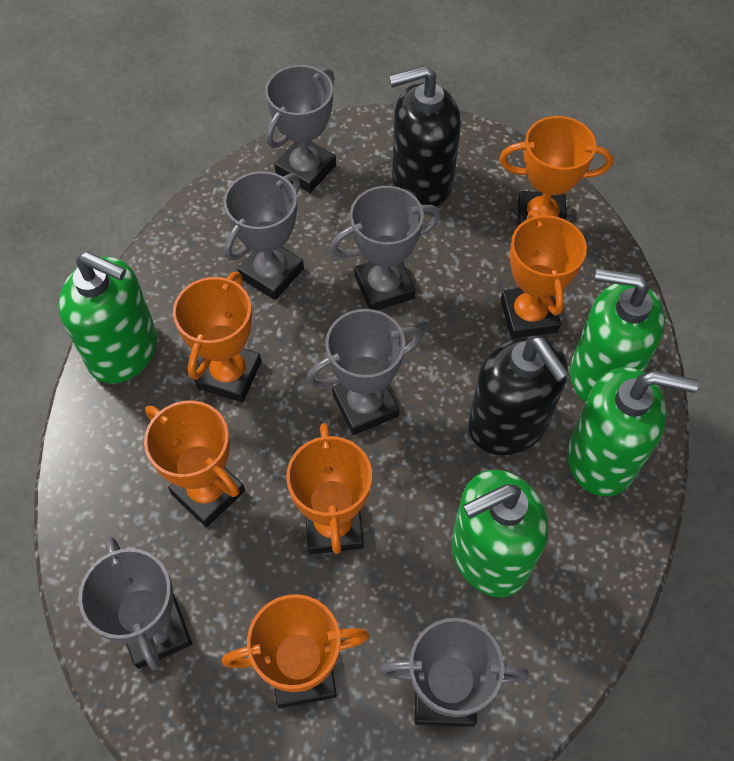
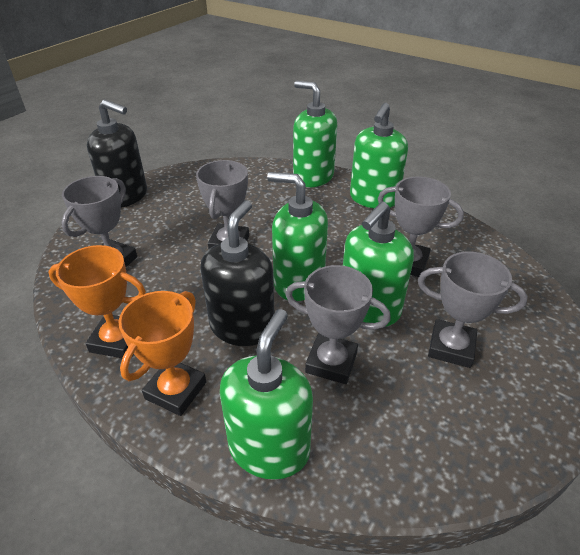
green soap dispenser: [58,252,157,383] [452,470,548,597] [567,367,699,496] [570,268,665,402] = 4 -> [220,309,313,480] [267,172,328,301] [293,81,337,187] [343,201,414,327] [350,103,408,209] = 5
grey trophy: [79,536,192,670] [224,171,304,300] [265,65,336,193] [306,309,423,435] [330,186,441,311] [379,618,529,727] = 6 -> [61,176,137,267] [196,160,249,249] [285,265,391,384] [378,176,464,277] [418,252,528,368] = 5
orange trophy: [144,400,245,527] [173,272,261,402] [222,594,369,708] [286,423,372,554] [499,116,613,226] [500,210,587,339] = 6 -> [48,245,146,358] [118,291,206,416] = 2

